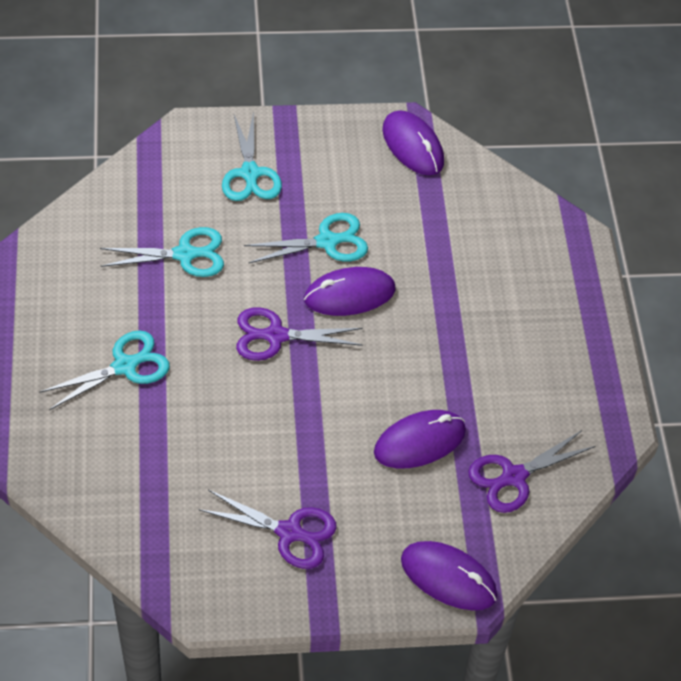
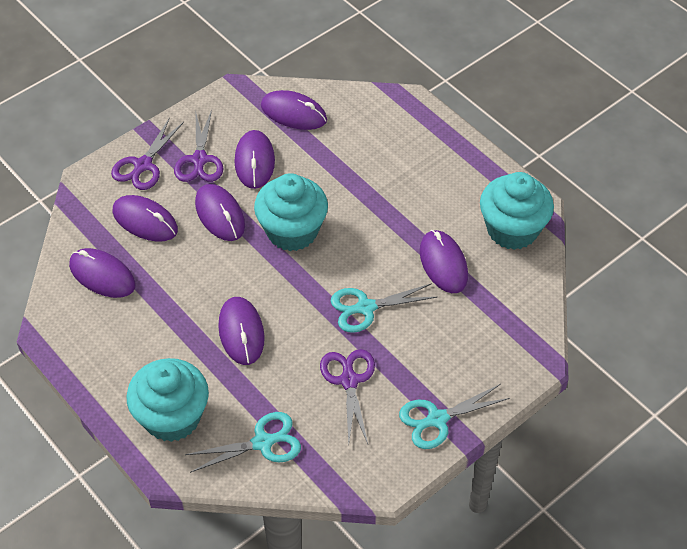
purple mouse: [304,267,396,316] [374,410,466,469] [382,110,444,175] [401,541,497,610] = 4 -> [69,248,135,298] [113,195,178,242] [195,184,245,241] [218,297,265,365] [234,130,275,189] [261,90,327,130] [420,230,468,293] = 7
turquoise cupcake: none = 0 -> [126,358,209,442] [254,173,328,251] [480,172,554,250] = 3
turquoise scissors: [39,331,170,410] [100,227,224,277] [222,111,282,201] [244,213,368,264] = 4 -> [185,412,301,473] [331,283,437,333] [399,384,510,449] = 3

